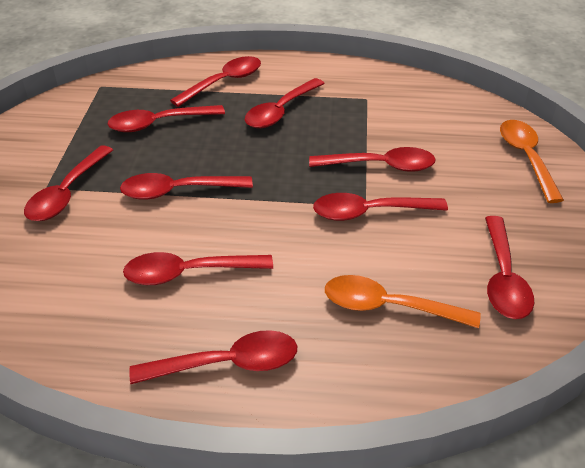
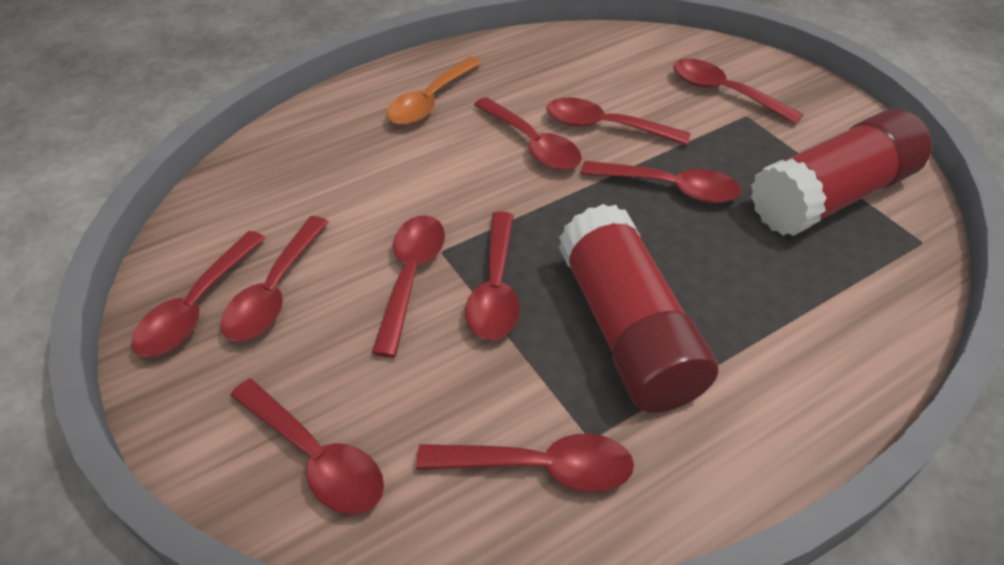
orange spoon: [325,275,481,328] [500,120,564,203] = 2 -> [386,57,482,125] = 1
red glue stick: none = 0 -> [559,204,718,413] [751,109,932,236] = 2

